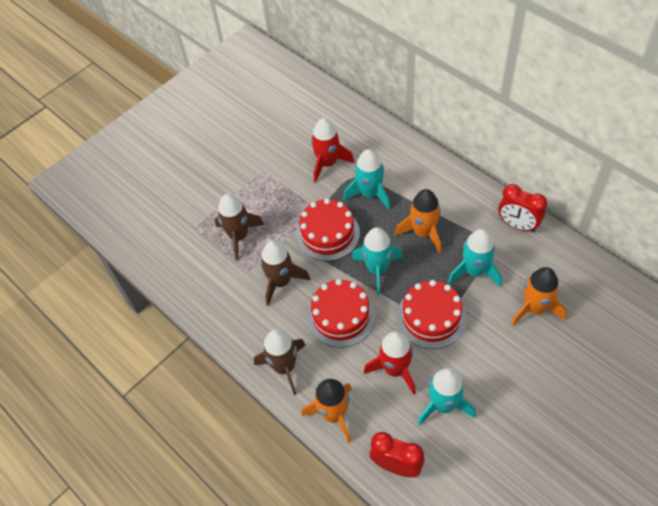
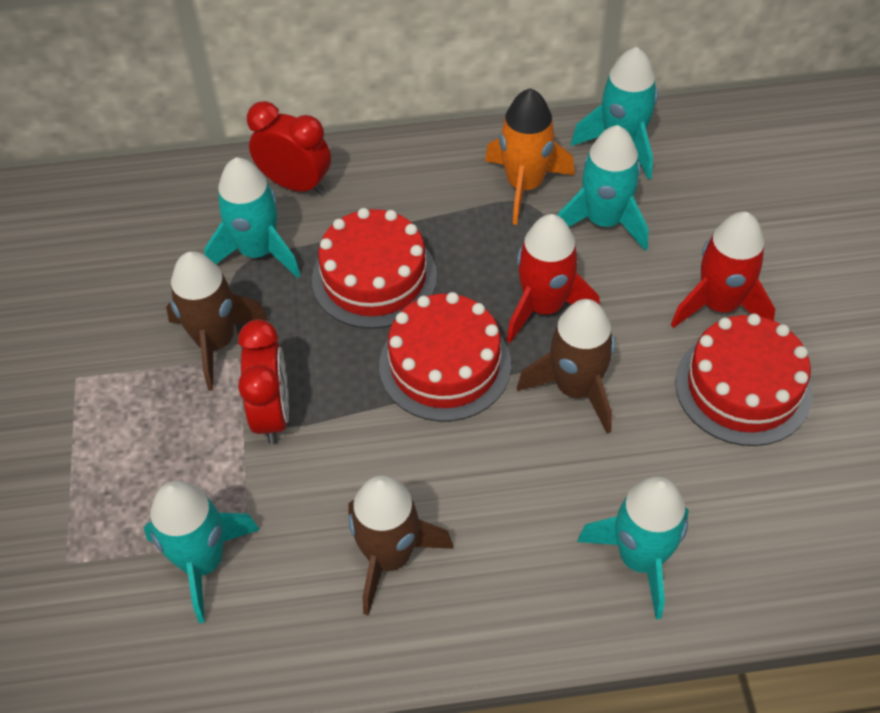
orange rocket: [302,379,352,443] [395,189,441,253] [511,267,566,326] = 3 -> [485,88,575,225] = 1
turquoise rocket: [343,149,391,209] [352,227,403,295] [418,368,476,425] [448,229,502,287] = 4 -> [144,481,260,623] [204,157,300,278] [558,125,648,251] [571,47,658,179] [577,476,689,620] = 5

